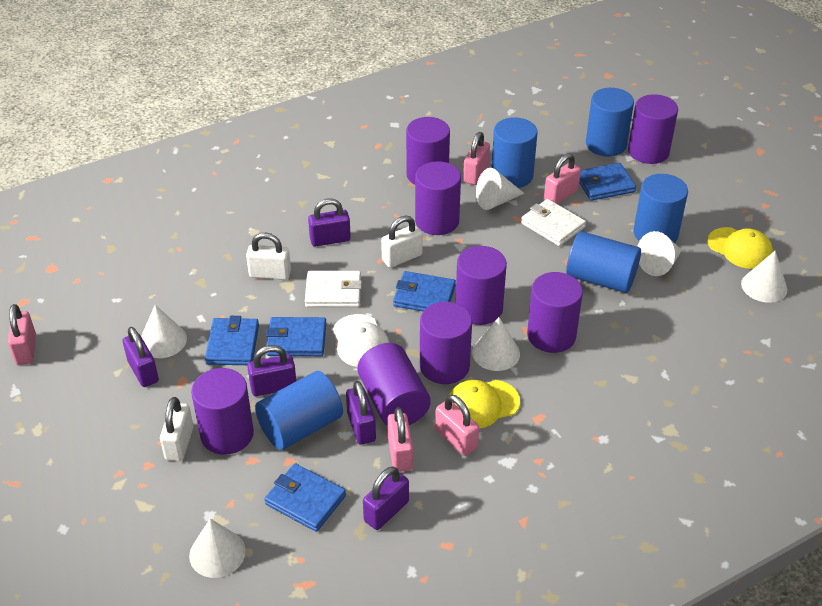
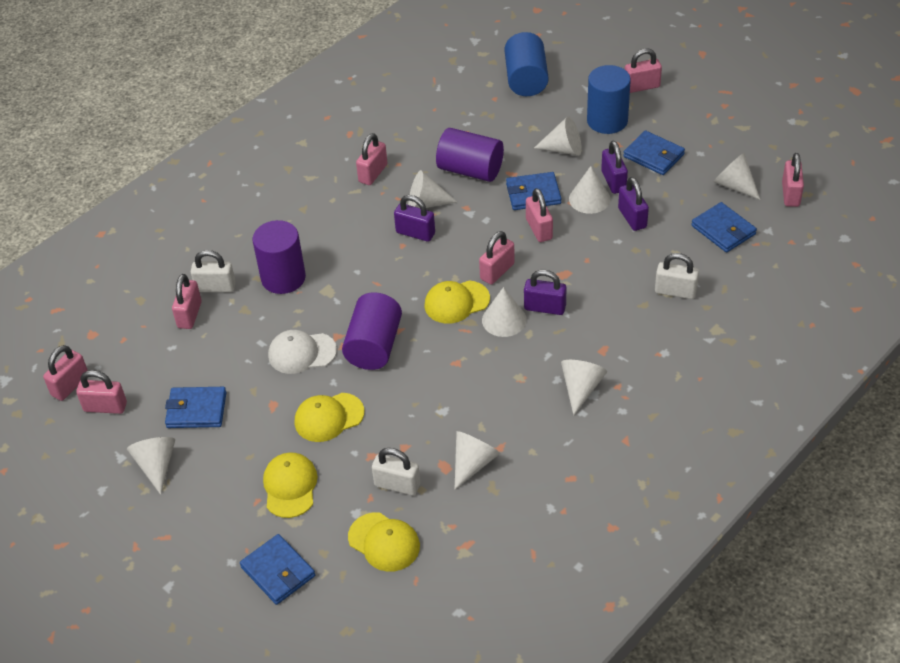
blue cylinder: [255,371,343,450] [491,117,538,188] [566,231,641,293] [586,88,634,157] [634,174,688,243] = 5 -> [505,32,548,96] [587,65,631,134] = 2
pink padlock: [8,304,36,365] [387,407,413,472] [435,394,479,456] [463,132,490,185] [544,153,581,204] = 5 -> [43,345,88,401] [76,370,127,414] [172,274,202,329] [356,133,387,185] [479,231,515,285] [526,188,553,242] [625,49,662,93] [782,153,804,207] = 8
purple cylinder: [191,368,254,455] [357,343,431,426] [406,117,450,185] [415,161,461,235] [420,302,472,384] [455,246,507,325] [527,272,583,353] [628,94,678,164] = 8 -> [253,220,306,294] [342,292,402,370] [436,128,504,182] = 3
purple padlock: [123,327,159,387] [247,345,296,396] [308,199,351,247] [346,381,376,445] [363,466,409,530] = 5 -> [394,195,435,242] [524,270,566,315] [601,141,628,194] [618,177,649,231] = 4
white cone: [141,305,187,358] [189,519,246,578] [472,317,520,371] [476,168,524,210] [637,231,682,276] [741,251,787,303] = 6 -> [127,437,175,495] [408,170,457,208] [454,431,500,490] [482,287,527,337] [534,116,582,156] [561,360,607,416] [569,166,611,214] [714,153,760,200] = 8
white wallet: [305,271,362,307] [521,199,586,246] = 2 -> none = 0
yellow cap: [448,380,520,429] [707,227,773,269] = 2 -> [263,453,318,518] [295,393,364,442] [348,512,420,572] [425,281,490,324] = 4

